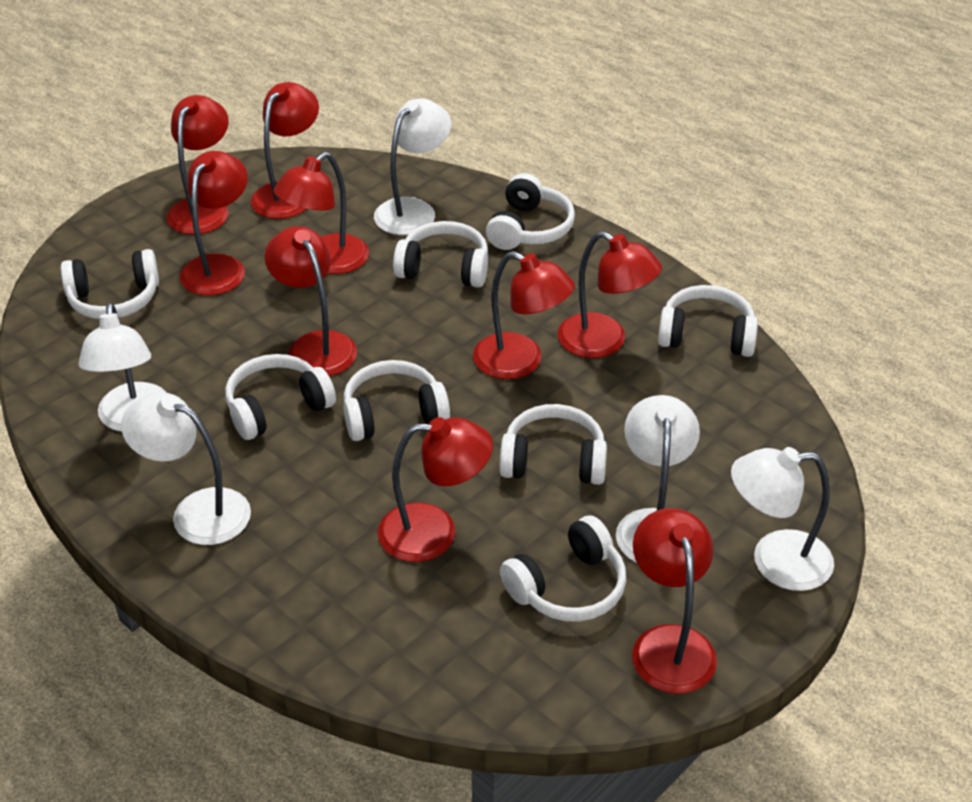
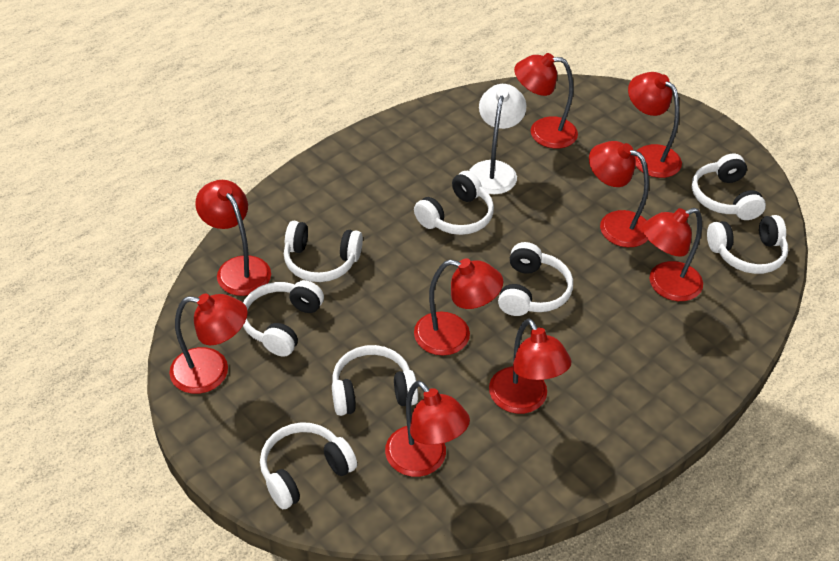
white lamp: [78,303,167,432] [121,392,251,545] [374,98,451,235] [616,395,700,563] [731,447,834,591] = 5 -> [469,84,527,194] = 1

